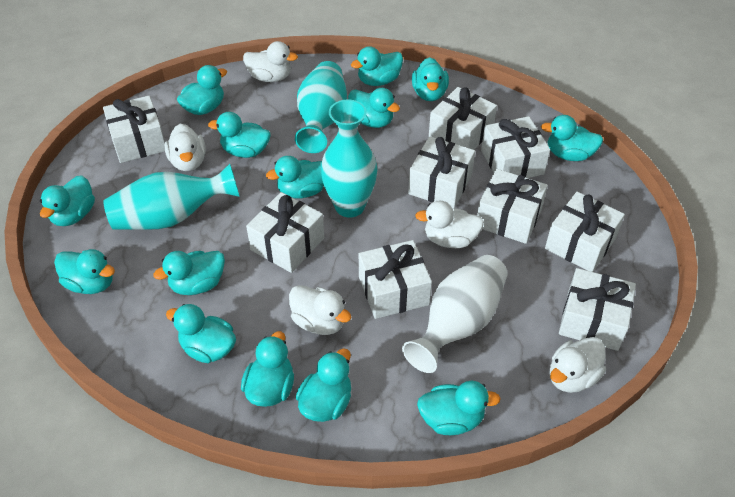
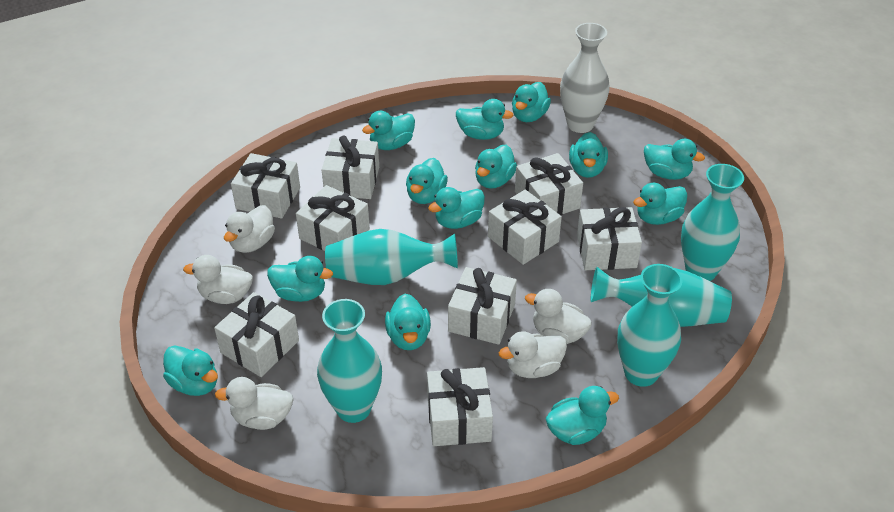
turquoise duck: [40,175,95,226] [54,249,115,294] [153,251,225,295] [166,304,236,363] [177,65,227,115] [208,112,271,158] [241,331,294,407] [266,156,324,199] [296,348,351,422] [348,88,400,128] [351,46,403,86] [412,57,449,101] [417,381,501,435] [541,115,603,161] = 14 -> [163,345,218,396] [267,256,333,302] [362,111,415,150] [385,294,431,350] [406,158,448,204] [428,187,485,229] [456,99,514,140] [475,145,517,189] [512,82,551,122] [546,386,619,445] [569,132,608,178] [633,183,688,225] [644,139,705,180] = 13
turquoise vase: [103,164,240,230] [295,61,347,153] [321,99,377,218] = 3 -> [317,299,382,423] [325,229,458,285] [591,267,732,327] [617,264,682,387] [681,164,744,281] = 5

